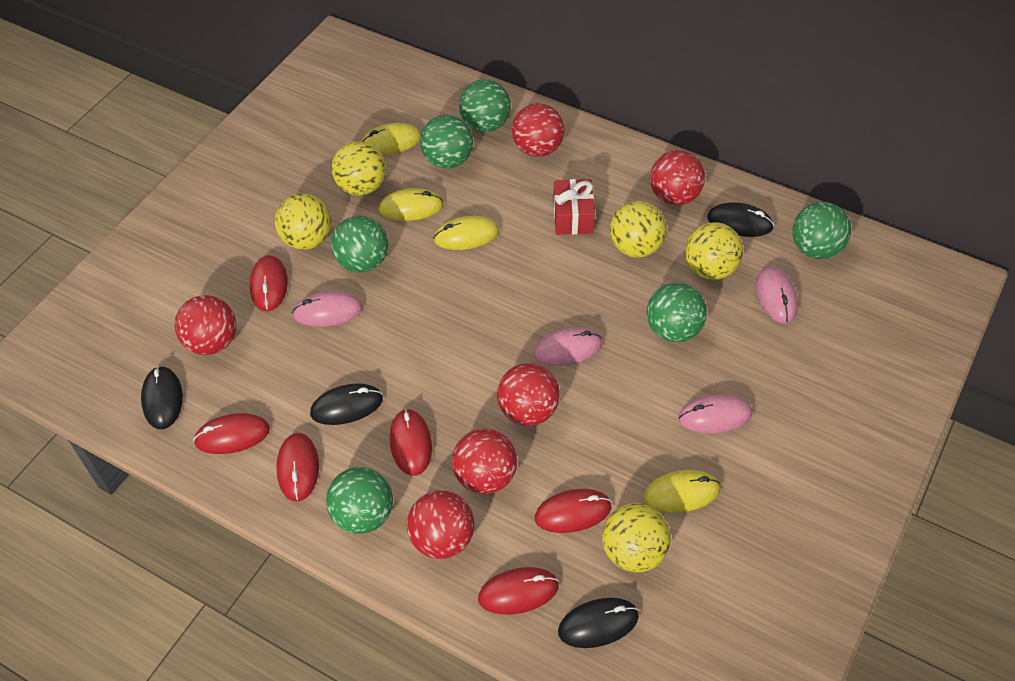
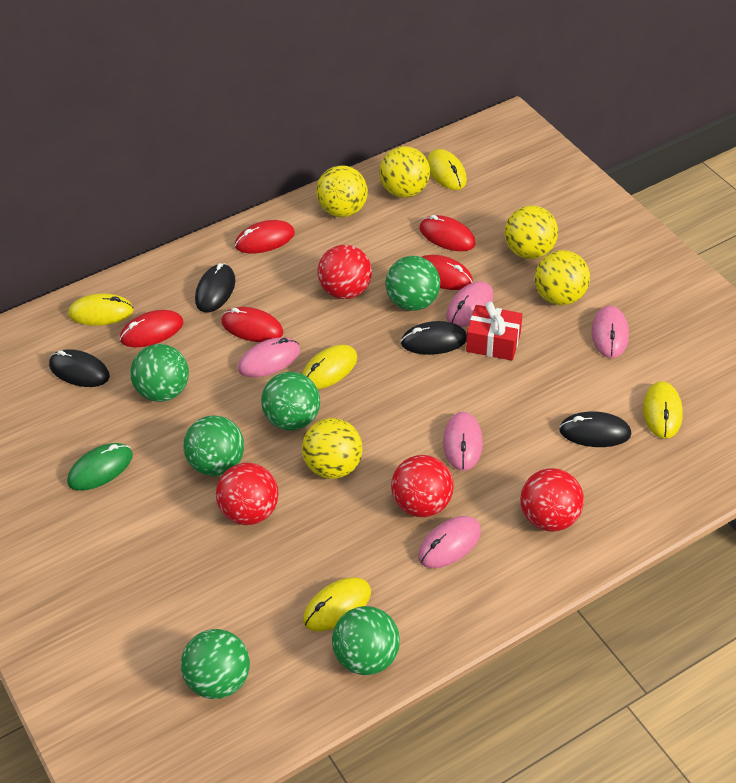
green mouse: none = 0 -> [67,443,133,491] = 1
pink mouse: [292,291,363,327] [533,327,602,366] [679,394,752,434] [755,266,798,324] = 4 -> [238,337,300,378] [418,516,481,568] [443,412,483,471] [446,281,494,327] [591,305,629,358] = 5
red ball: [175,295,236,355] [407,491,474,559] [452,429,517,494] [497,363,560,426] [512,103,565,157] [650,150,705,205] = 6 -> [216,463,278,525] [317,245,372,299] [391,455,454,517] [520,468,584,532] = 4
red mouse: [193,413,270,454] [250,255,288,311] [276,433,319,502] [390,409,432,476] [478,567,559,615] [535,489,612,533] = 6 -> [120,310,184,347] [221,307,283,342] [235,220,295,254] [419,215,476,251] [422,255,473,290] = 5
yellow mouse: [361,123,421,155] [378,188,444,221] [433,216,499,250] [644,470,721,512] = 4 -> [68,293,134,325] [302,345,357,389] [303,577,371,631] [427,149,467,190] [643,381,683,439] = 5

